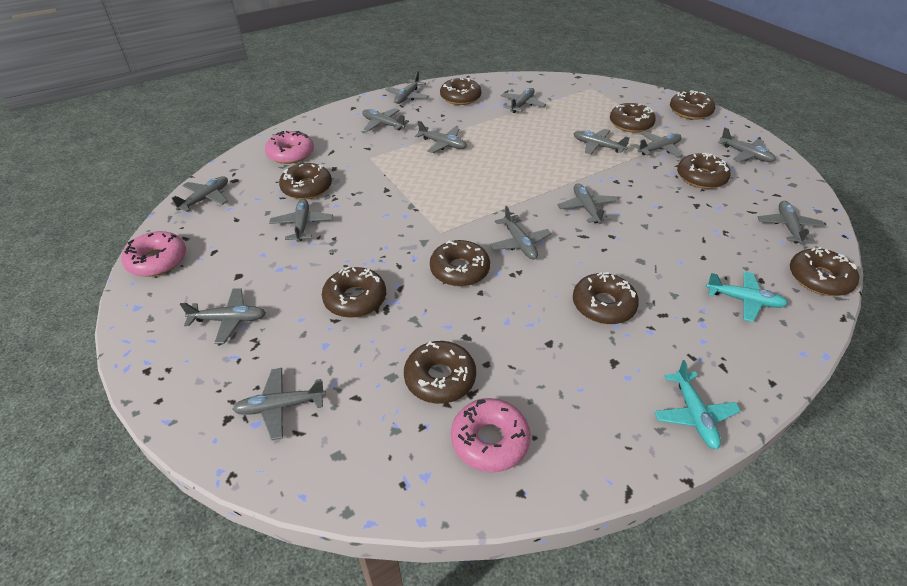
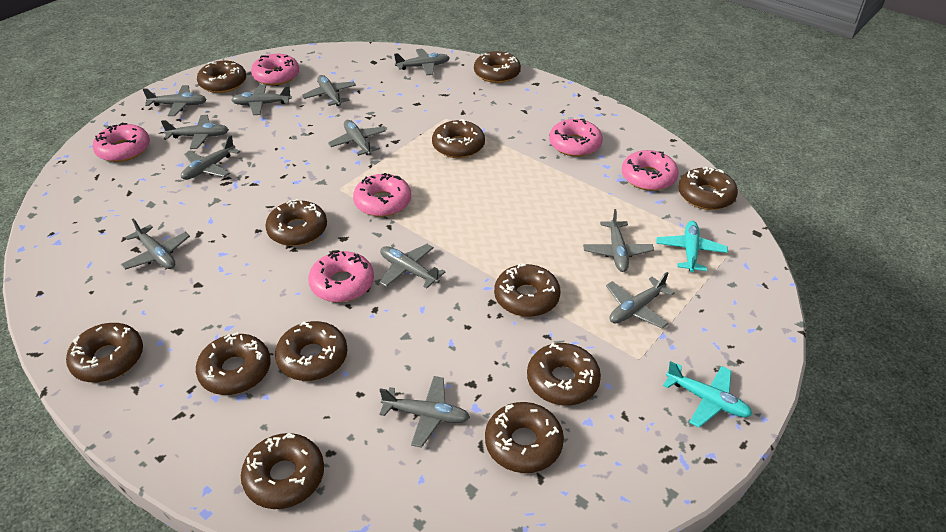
brown donut: [279,163,332,199] [322,266,386,318] [404,341,476,404] [430,240,490,287] [440,78,481,105] [573,272,639,324] [610,103,656,133] [670,90,715,120] [677,153,731,189] [790,247,859,296] = 10 -> [66,323,143,382] [196,332,271,395] [197,61,246,93] [241,433,324,509] [265,199,327,246] [275,321,348,381] [432,119,485,158] [474,51,521,83] [485,402,564,473] [494,264,560,317] [527,343,601,405] [678,167,738,210] = 12
grey plane: [170,176,228,212] [180,288,266,344] [233,368,326,440] [269,199,333,242] [362,108,409,131] [385,71,429,104] [415,121,467,153] [490,206,551,259] [501,88,546,113] [557,184,617,224] [573,129,630,154] [633,131,683,158] [718,128,776,162] [758,201,825,245] = 14 -> [121,218,190,270] [143,85,206,116] [161,115,229,149] [181,135,240,180] [231,84,292,115] [302,75,356,106] [328,120,386,156] [379,376,470,448] [380,244,446,288] [394,49,450,76] [583,209,654,272] [606,272,675,328] = 12
pink donut: [122,231,186,277] [265,131,314,164] [451,398,531,472] = 3 -> [93,123,150,162] [251,54,299,86] [308,250,374,302] [353,173,411,217] [549,119,603,157] [622,150,679,191] = 6

